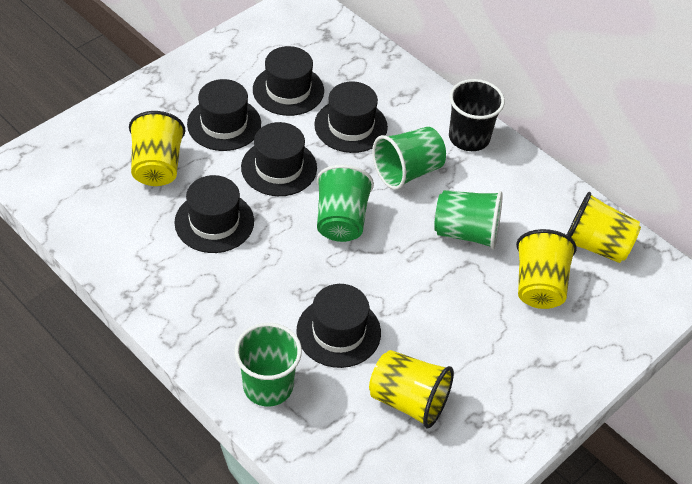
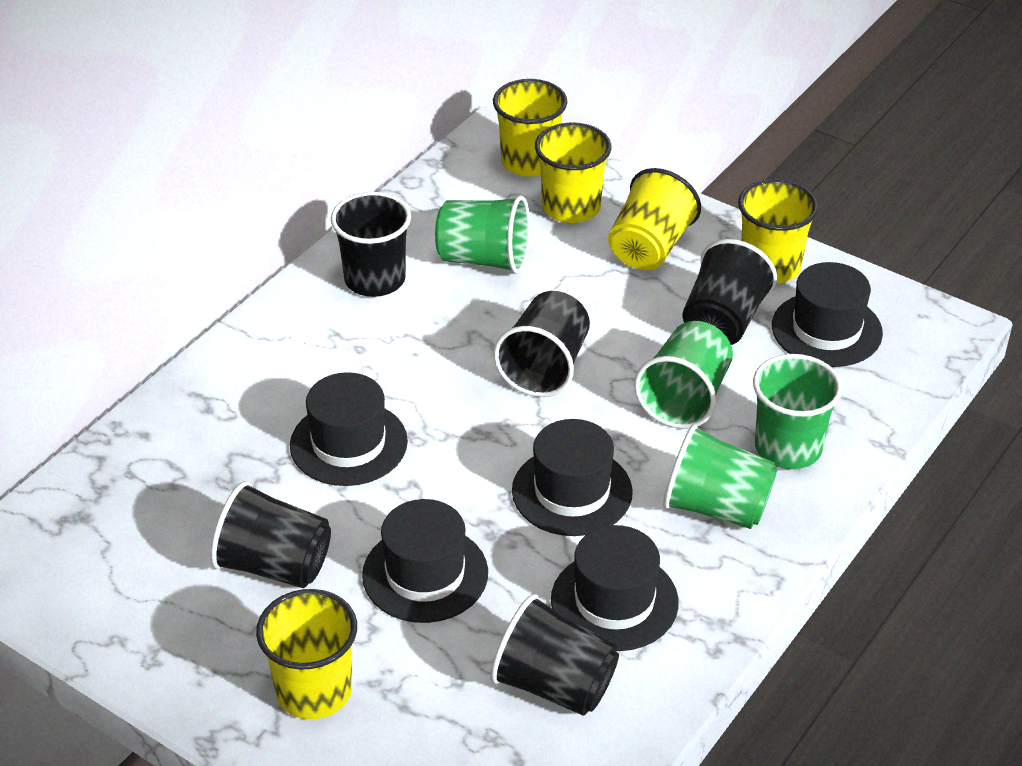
black cup: [449,79,505,151] = 1 -> [210,481,331,588] [331,192,411,297] [490,594,619,716] [494,291,590,397] [683,239,777,345] = 5
black hat: [174,175,254,253] [187,79,261,151] [241,122,317,196] [253,46,324,116] [296,284,381,368] [314,81,388,153] = 6 -> [290,372,408,486] [362,499,488,623] [512,419,633,536] [551,525,679,651] [772,262,883,367] = 5
yellow cup: [129,111,185,186] [369,350,454,429] [516,229,577,309] [567,192,641,263] = 4 -> [256,589,357,719] [493,79,567,177] [535,122,611,223] [608,168,701,270] [738,179,818,283] = 5

